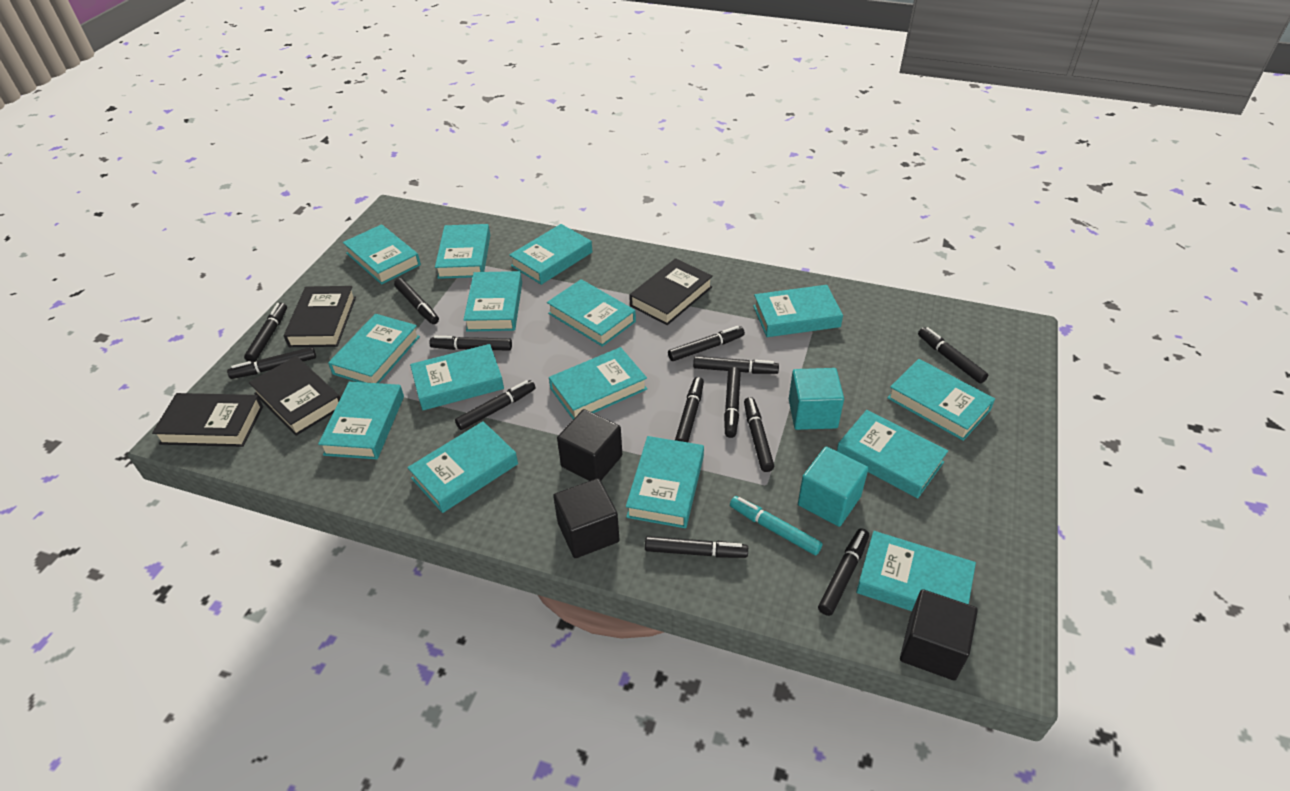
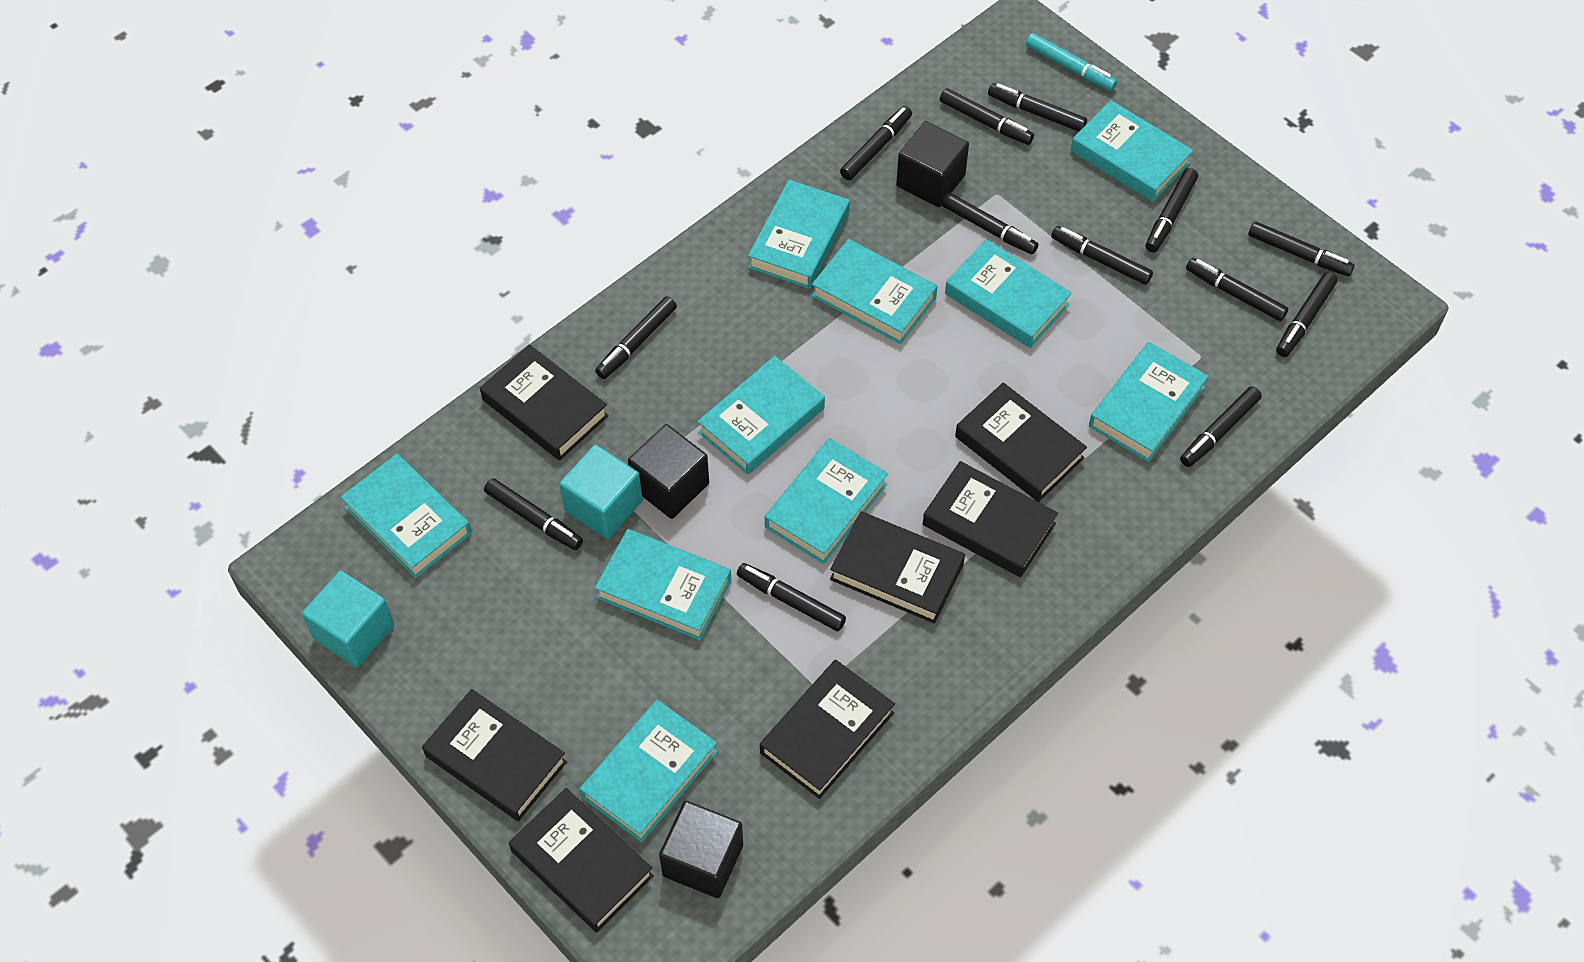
black book: [152,393,263,447] [249,356,340,436] [284,286,356,347] [629,258,713,325] = 4 -> [422,689,567,821] [480,344,609,461] [509,788,654,932] [760,659,895,799] [830,511,965,624] [923,461,1058,577] [955,382,1087,502] = 7
turquoise book: [318,382,404,459] [328,314,420,383] [343,224,421,284] [407,421,518,513] [410,344,504,410] [435,224,490,279] [463,271,522,332] [509,224,592,285] [547,279,636,347] [549,347,647,419] [626,436,704,528] [753,285,843,337] [837,410,948,498] [856,531,976,611] [887,359,995,441] = 15 -> [341,454,472,578] [580,700,718,842] [595,529,731,640] [697,356,825,475] [748,180,850,289] [765,438,888,564] [812,239,937,344] [945,239,1072,348] [1071,100,1193,202] [1089,342,1209,462] = 10

